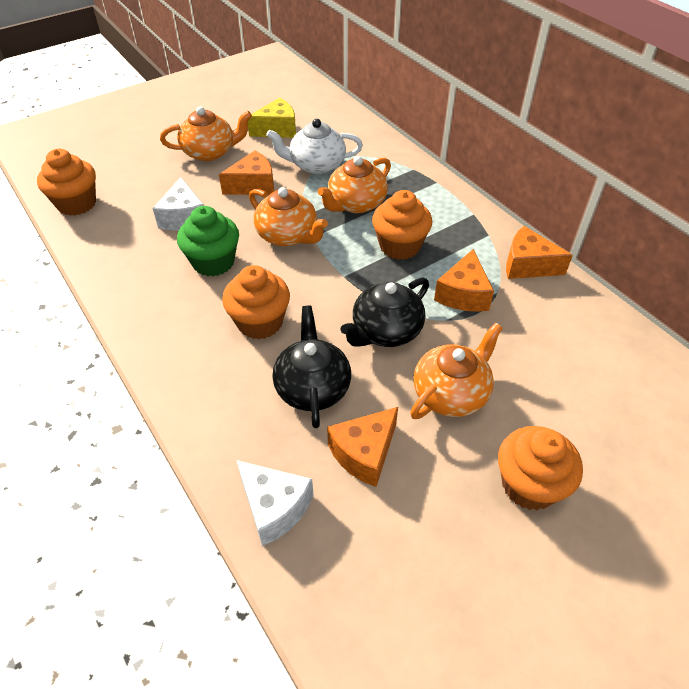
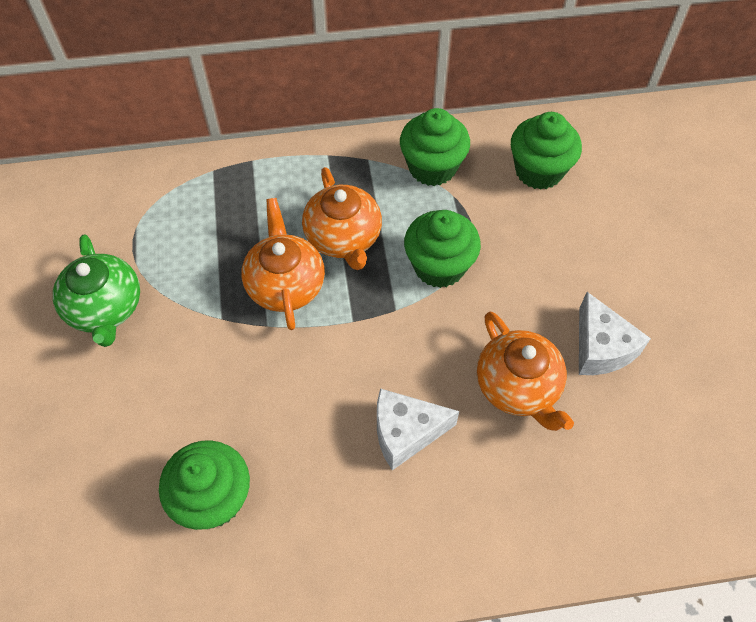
black teapot: [273,306,351,428] [340,278,429,347] = 2 -> none = 0
green cupcake: [177,206,239,277] = 1 -> [159,440,250,530] [400,108,470,186] [404,210,481,288] [511,112,582,190] = 4
green teapot: none = 0 -> [53,234,140,347] = 1
orange cheese: [219,150,274,195] [327,407,398,487] [434,249,494,312] [506,226,573,279] = 4 -> none = 0
orange cupcake: [37,149,96,216] [222,265,290,339] [372,190,432,260] [498,426,583,510] = 4 -> none = 0
orange teapot: [160,107,252,161] [249,187,328,246] [318,156,391,213] [410,323,503,419] = 4 -> [241,198,325,330] [302,167,382,270] [477,312,574,431] = 3
white teapot: [266,119,363,174] = 1 -> none = 0
yellow cheese: [248,98,296,138] = 1 -> none = 0

